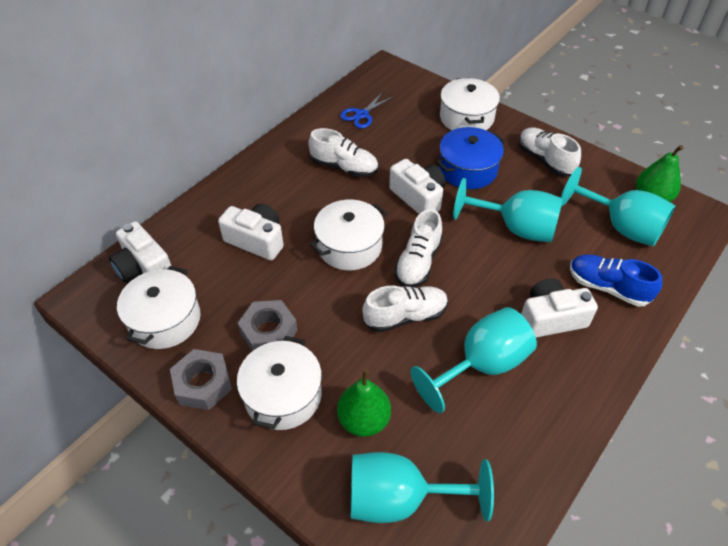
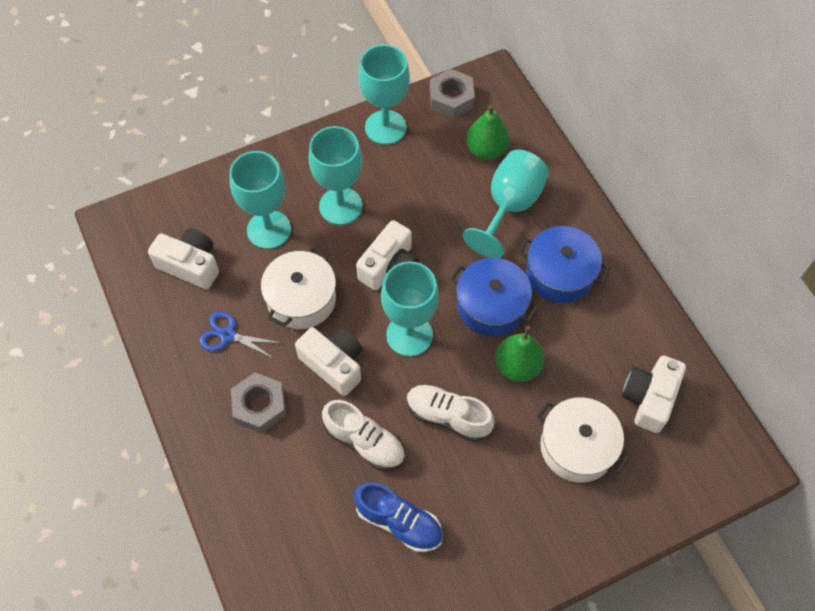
blue pot: [436,127,505,189] = 1 -> [450,258,538,337] [519,226,610,303] = 2
turquoise goblet: [351,452,494,523] [410,307,537,413] [453,178,563,242] [561,167,676,246] = 4 -> [229,151,291,249] [309,126,363,225] [358,44,410,145] [381,261,439,357] [463,150,549,258] = 5
white pot: [117,266,201,349] [237,336,322,430] [310,200,387,270] [440,78,500,131] = 4 -> [261,248,336,329] [536,397,629,483] = 2
white shoe: [308,128,378,177] [362,286,448,332] [394,209,443,287] [519,127,581,177] = 4 -> [322,400,405,471] [407,385,495,442] = 2

